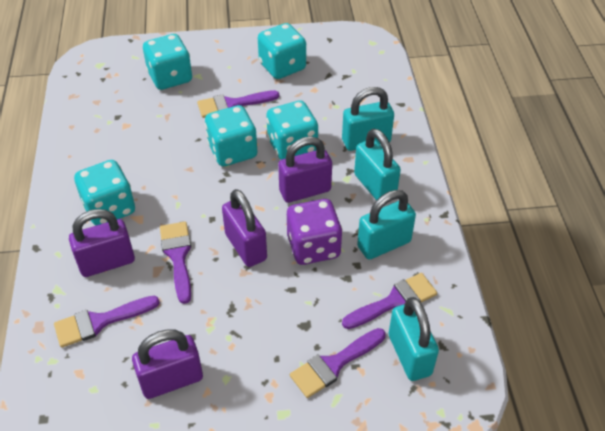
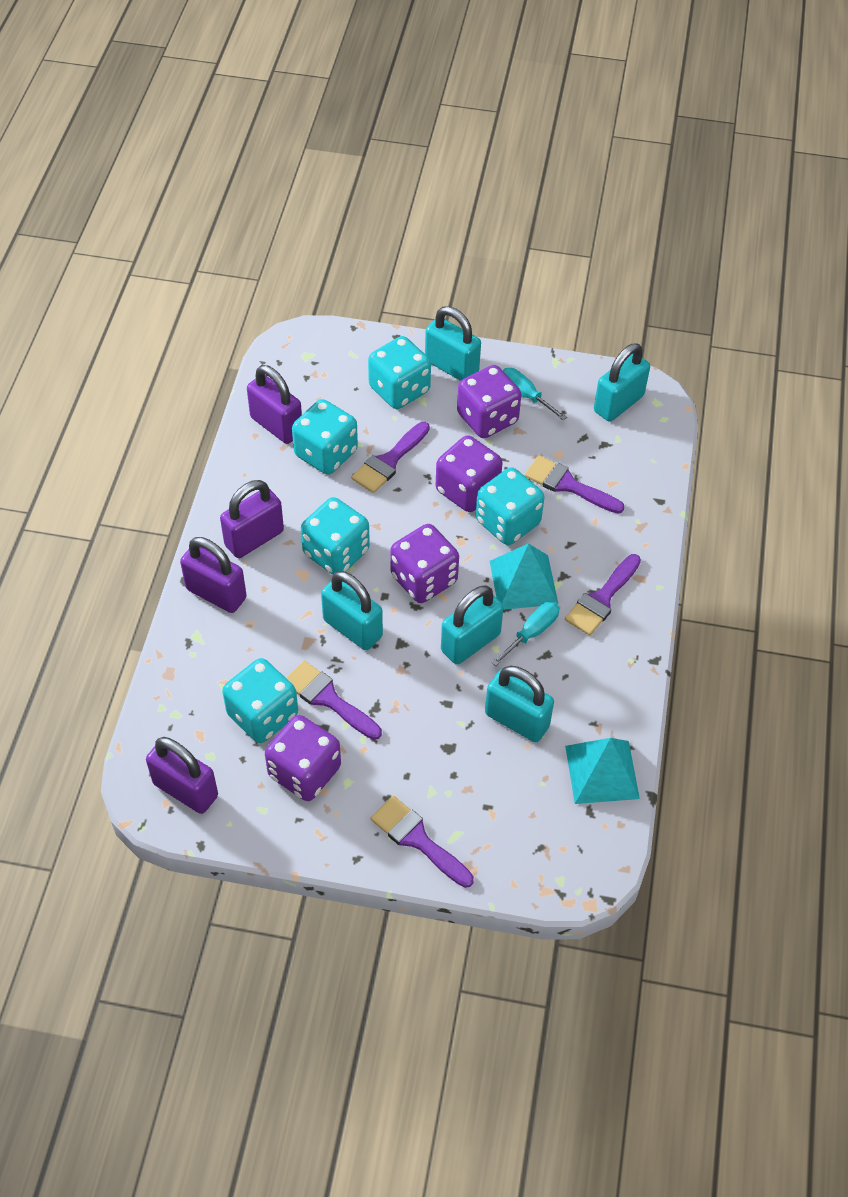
purple dice: [287,199,343,265] = 1 -> [265,715,341,801] [390,524,459,603] [436,435,502,512] [457,365,521,438] = 4
turquoise padlock: [342,87,394,151] [354,128,401,200] [357,190,416,260] [389,297,439,381] = 4 -> [321,571,383,650] [425,306,481,381] [441,585,503,665] [485,666,554,742] [594,343,650,422] = 5
turquoise pyramid: none = 0 -> [490,543,558,610] [565,738,640,804] = 2
turquoise screwdriver: none = 0 -> [491,601,560,666] [503,368,567,421] = 2

